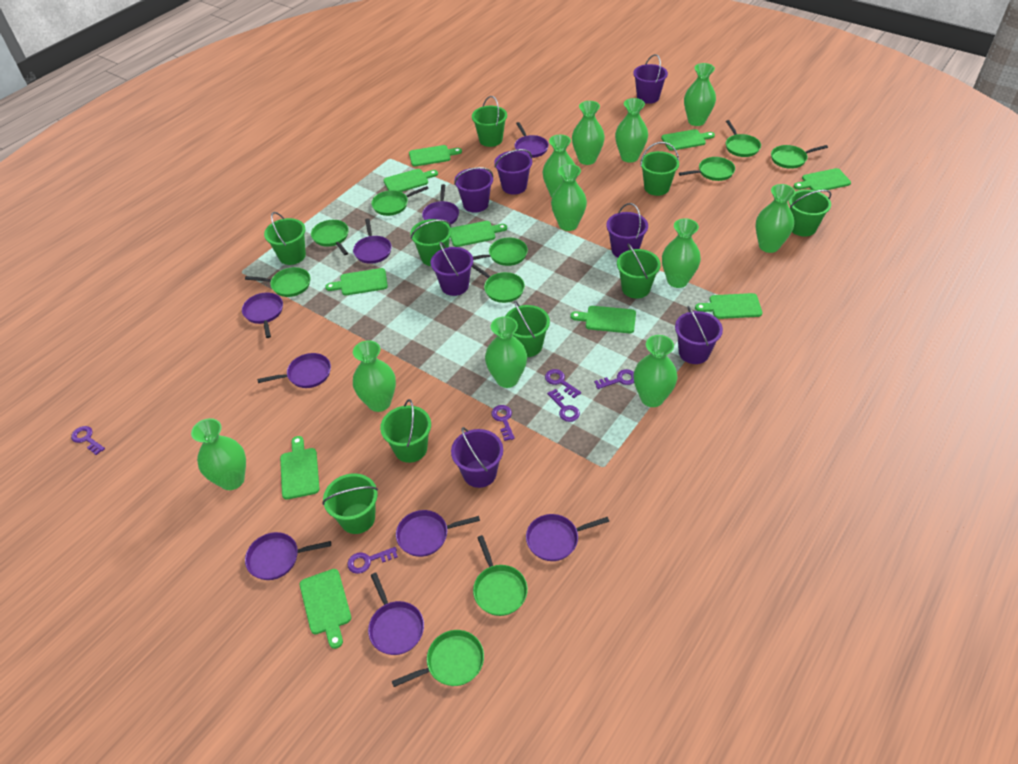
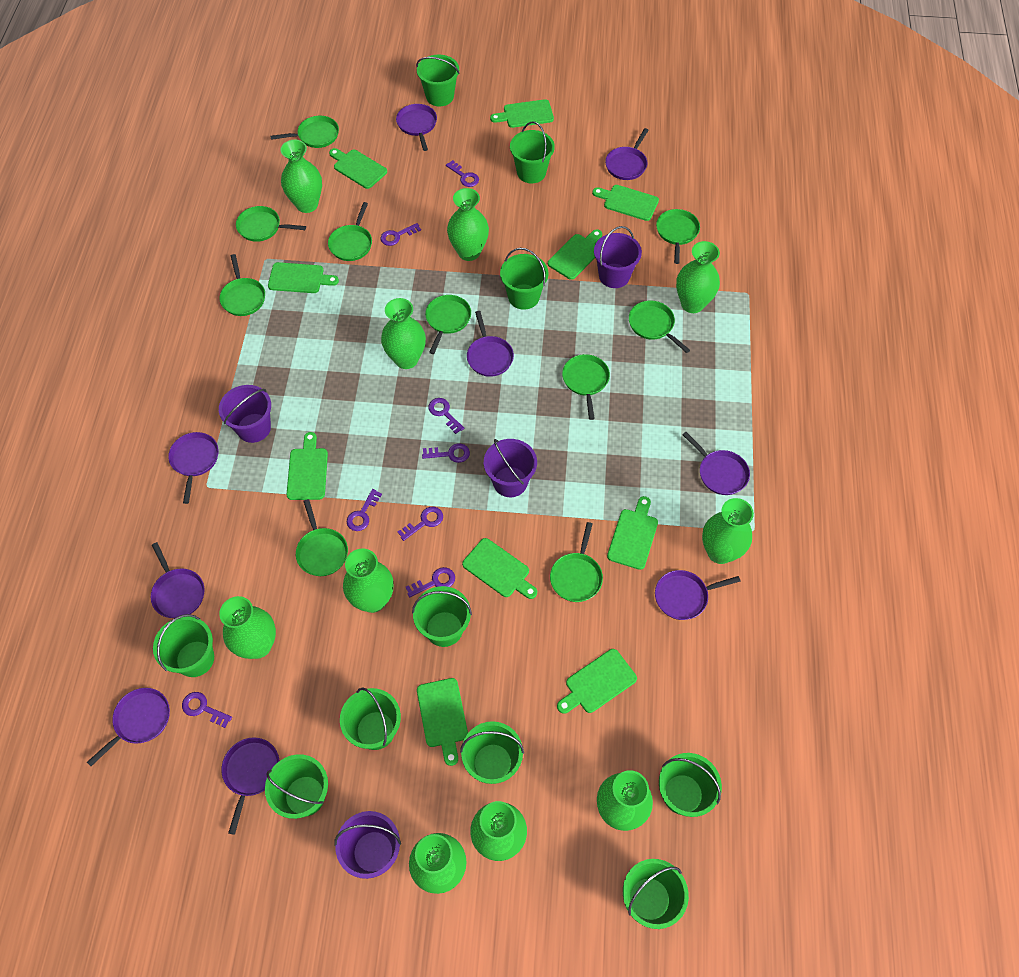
green bucket: [264,212,306,265] [322,473,378,534] [380,399,431,463] [410,219,452,266] [472,96,507,147] [506,301,550,357] [617,243,661,299] [640,142,679,196] [789,190,831,236] = 9 -> [153,614,214,677] [265,754,328,819] [340,687,401,750] [412,586,472,647] [416,55,460,106] [460,721,524,784] [500,248,548,310] [510,121,555,183] [623,859,689,929] [659,753,722,817] = 10
green vase: [191,418,246,490] [353,340,396,412] [485,316,527,388] [543,135,575,198] [551,164,587,231] [572,101,605,165] [615,98,648,163] [633,335,677,407] [662,218,701,288] [684,63,716,126] [755,184,796,253] = 11 -> [219,596,276,659] [280,140,322,213] [343,549,394,613] [381,298,426,369] [409,833,467,894] [447,188,489,261] [470,801,527,861] [597,770,653,831] [676,241,720,313] [702,498,754,564] = 10
purple bucket: [431,242,473,296] [451,427,503,488] [454,167,493,213] [494,149,532,195] [606,203,648,258] [633,54,668,104] [675,306,723,364] = 7 -> [219,385,271,443] [334,811,401,879] [484,439,537,497] [594,226,642,288] = 4
purple key: [71,426,105,455] [347,547,398,574] [491,405,515,441] [545,369,581,398] [547,389,580,422] [594,369,634,389] = 6 -> [182,692,232,728] [347,489,382,531] [381,223,421,246] [397,507,443,541] [406,567,455,597] [422,443,470,463] [428,398,464,434] [446,160,479,187] = 8

